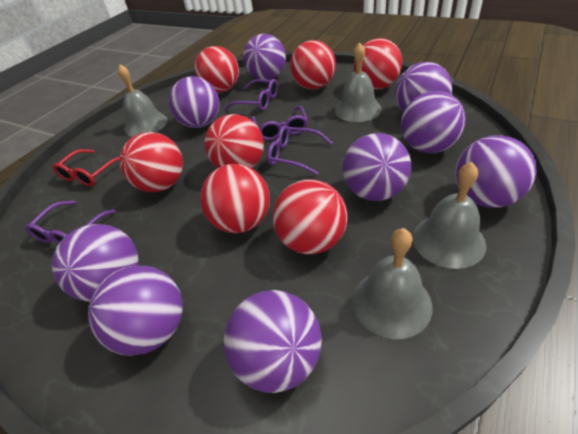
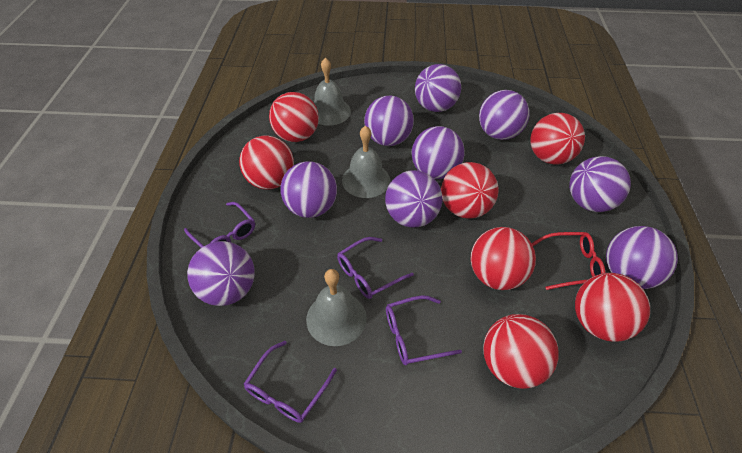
grey bell: [118,64,168,137] [335,42,382,122] [352,228,432,339] [413,162,486,269] = 4 -> [306,269,367,346] [314,58,351,126] [342,126,390,198] = 3

